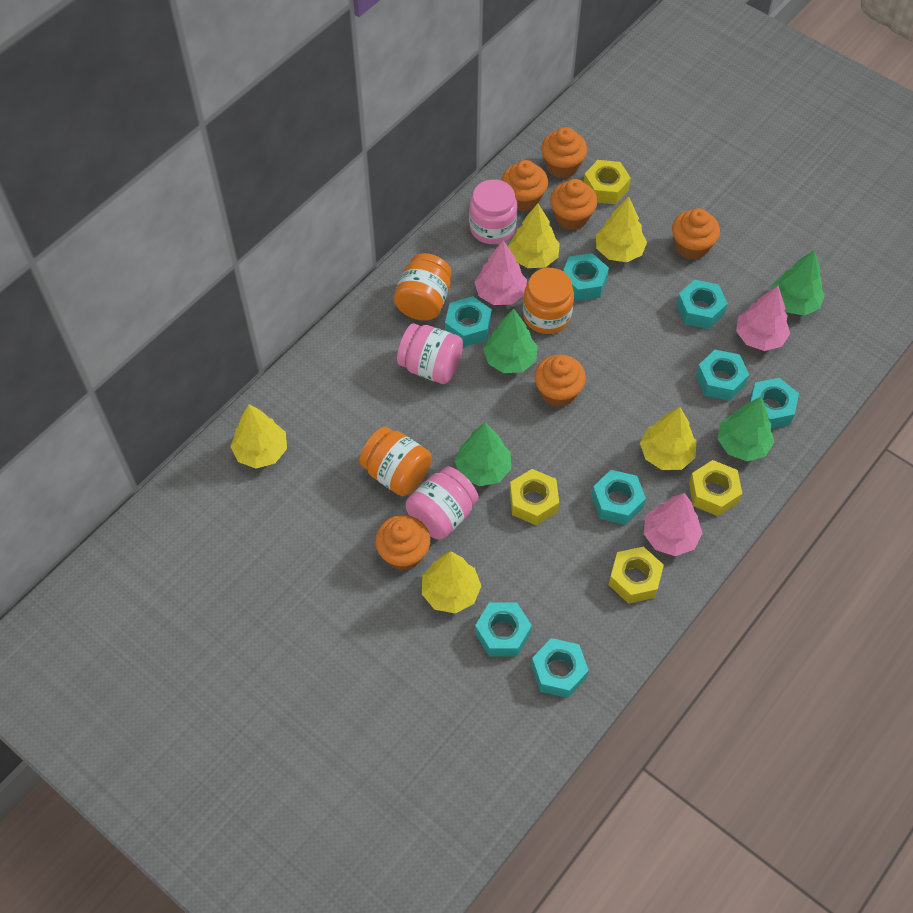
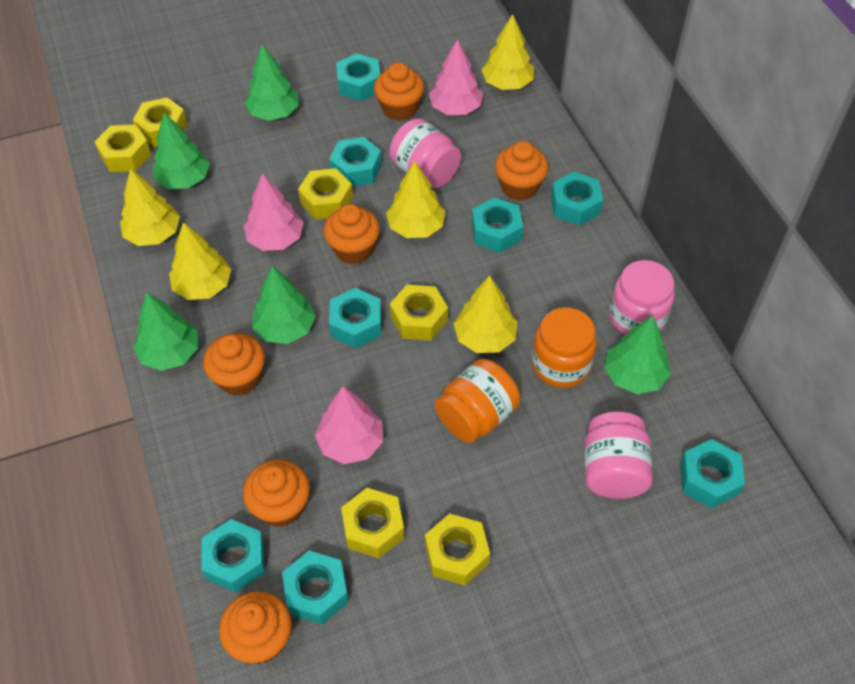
green tree: [455,422,511,486] [483,309,538,373] [718,397,774,461] [772,250,825,316] = 4 -> [133,292,198,371] [153,112,210,189] [245,44,299,121] [252,266,316,344] [604,315,671,394] = 5
orange jar: [359,427,432,496] [394,253,451,321] [523,268,574,334] = 3 -> [435,359,520,443] [532,307,597,388] = 2
yellow nut: [510,469,559,525] [584,160,631,204] [609,547,664,604] [689,460,742,516] = 4 -> [95,125,151,172] [133,97,187,147] [298,168,353,219] [341,488,405,558] [390,285,448,341] [425,513,490,586] = 6

